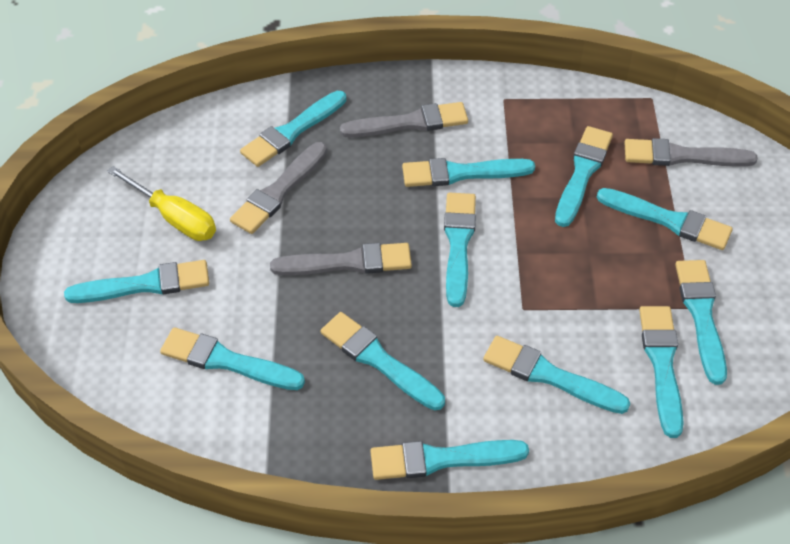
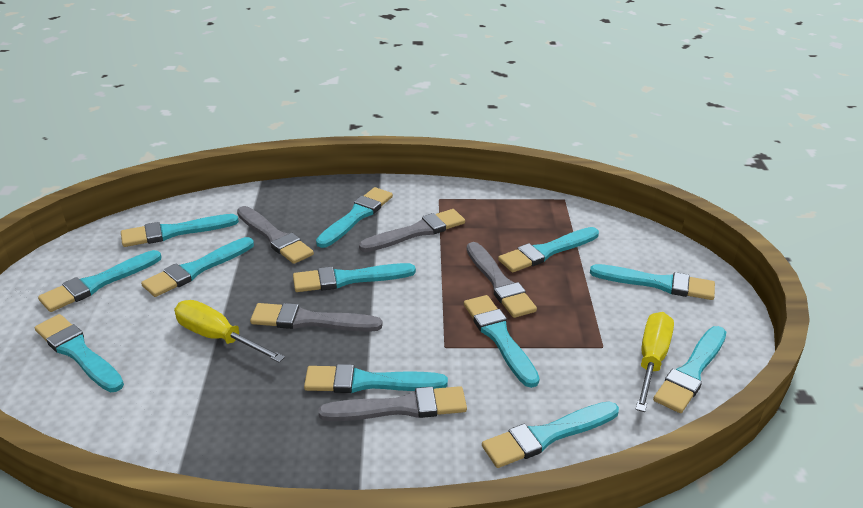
grey brush: [230,142,327,234] [270,243,412,275] [340,102,468,138] [624,138,758,166] = 4 -> [237,206,314,264] [250,303,383,332] [319,386,467,421] [359,209,465,252] [467,242,537,318] = 5
yellow screwdriver: [107,166,216,241] = 1 -> [174,300,285,362] [635,312,674,412] = 2

